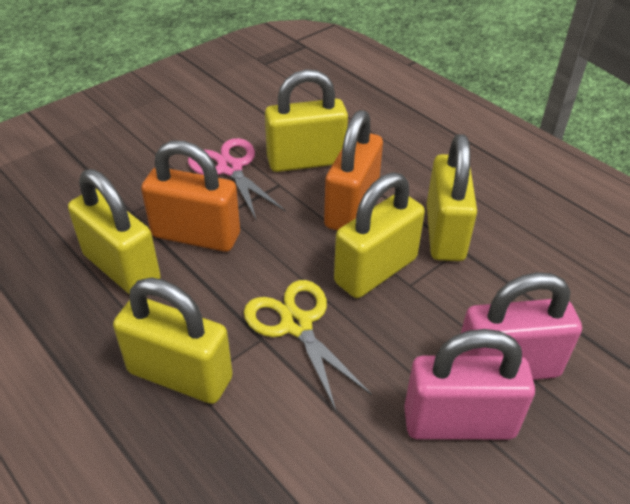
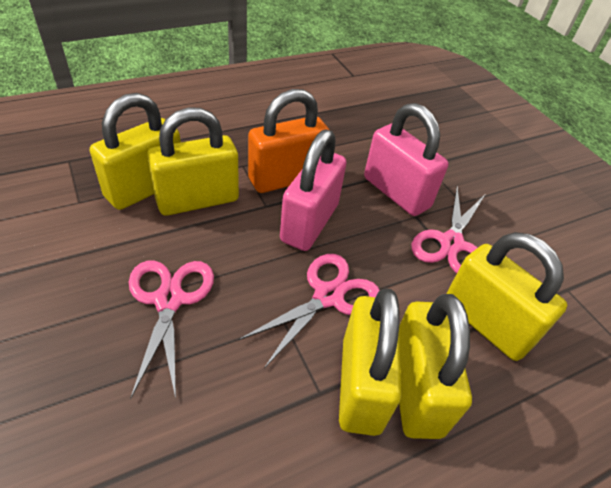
orange padlock: [141,141,240,252] [324,110,383,231] = 2 -> [248,89,329,193] = 1
pink scissors: [188,138,286,221] = 1 -> [129,261,214,399] [238,254,380,368] [412,186,485,274] = 3
yellow scissors: [244,280,372,411] = 1 -> none = 0

